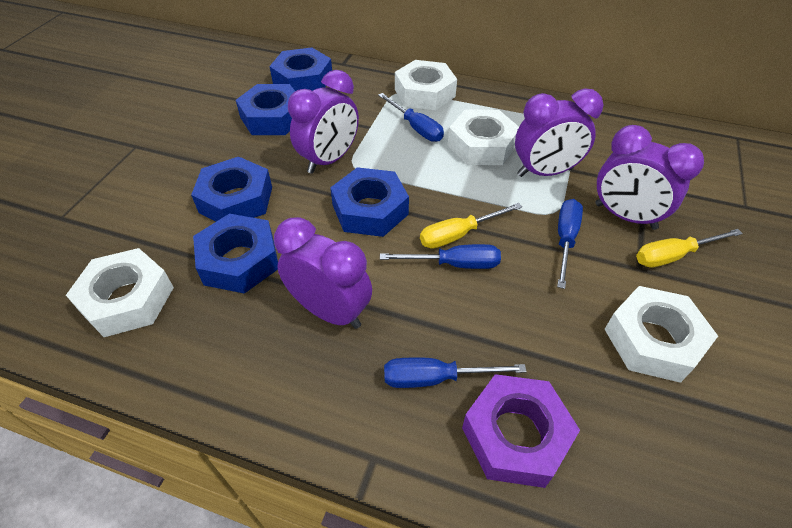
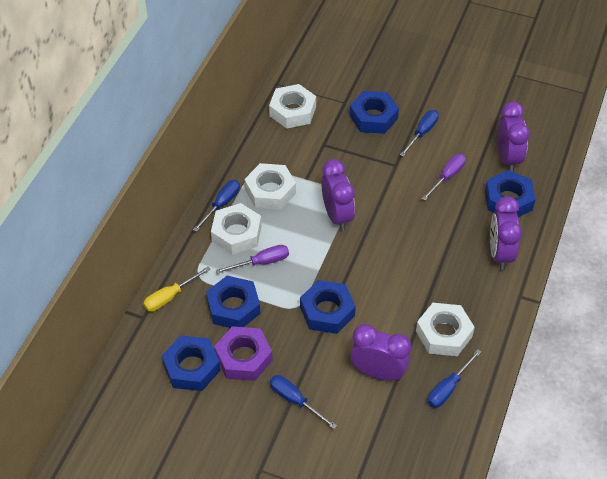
purple screwdriver: none = 0 -> [216,245,289,274] [422,154,466,201] = 2
yellow screwdriver: [420,203,522,249] [636,229,743,268] = 2 -> [143,266,211,312] = 1

